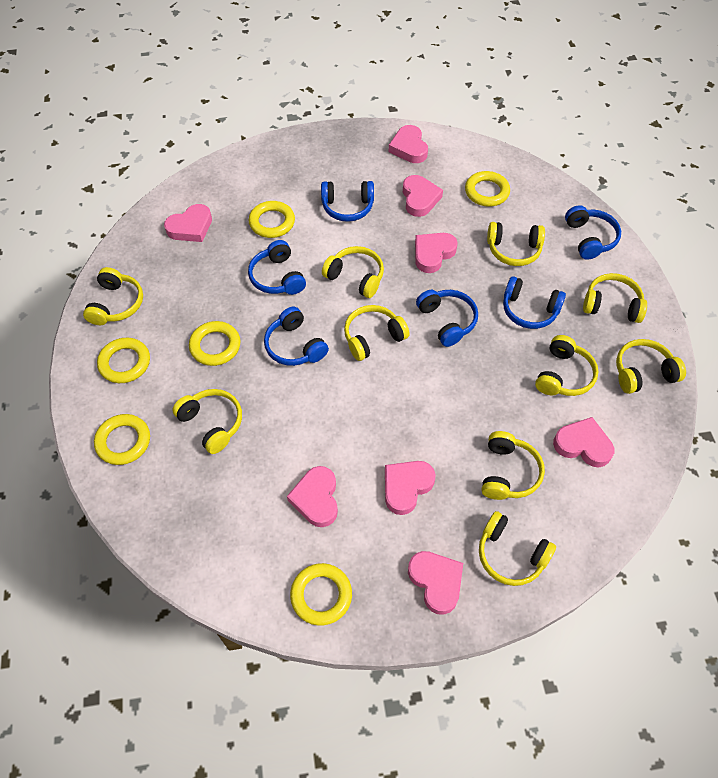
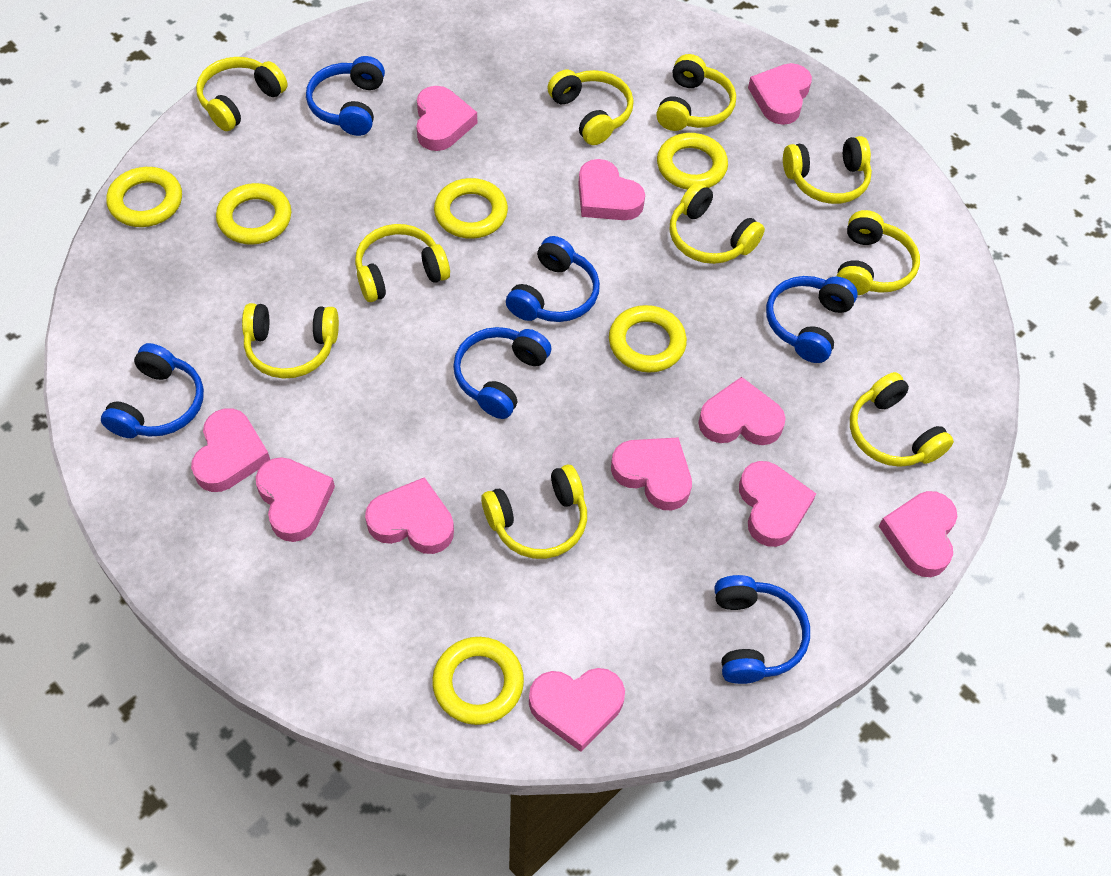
pink heart: [164,204,212,242] [287,466,338,527] [385,461,435,515] [389,125,428,163] [403,175,443,217] [408,551,463,615] [415,233,458,273] [553,417,614,468] = 8 -> [191,408,270,492] [256,457,335,542] [365,477,454,554] [416,86,477,151] [529,668,625,752] [578,159,645,220] [611,437,692,510] [698,377,786,445] [739,461,816,547] [748,63,812,125] [879,491,957,577] = 11

